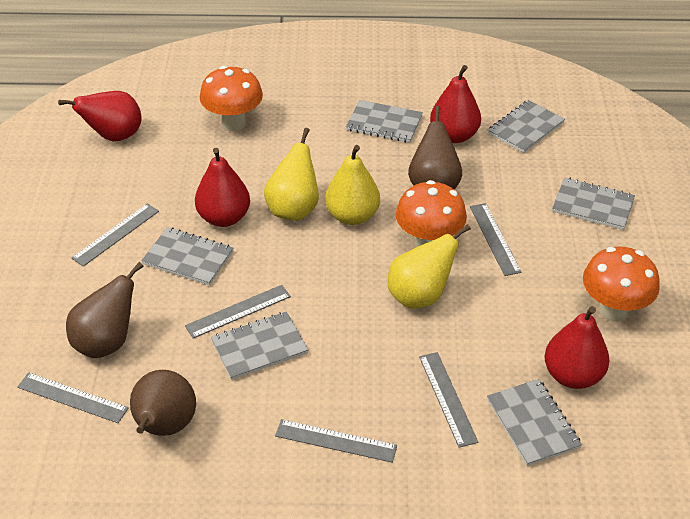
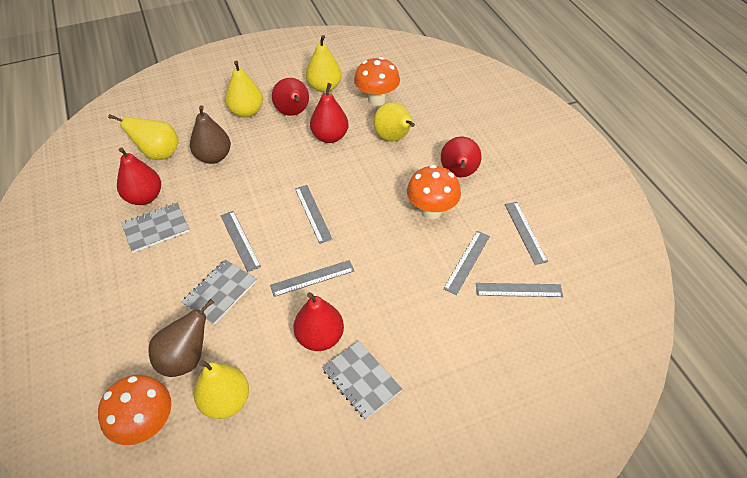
brown pear: [66,262,144,358] [130,370,196,436] [408,106,462,189] = 3 -> [148,299,214,377] [190,105,231,164] = 2
grey notebook: [141,227,233,285] [211,311,308,380] [346,100,423,143] [487,379,582,466] [488,100,565,153] [552,177,635,230] = 6 -> [121,203,190,253] [182,259,257,325] [322,341,402,420] = 3
red pear: [58,91,142,141] [195,148,250,227] [430,65,481,143] [544,306,610,389] = 4 -> [117,147,161,205] [272,78,309,116] [293,292,344,351] [310,83,349,143] [441,136,481,177] = 5
yellow pear: [264,128,319,221] [325,145,380,225] [388,224,471,309] = 3 -> [108,114,179,160] [194,360,249,419] [225,61,263,118] [306,35,342,92] [374,102,415,141] = 5

